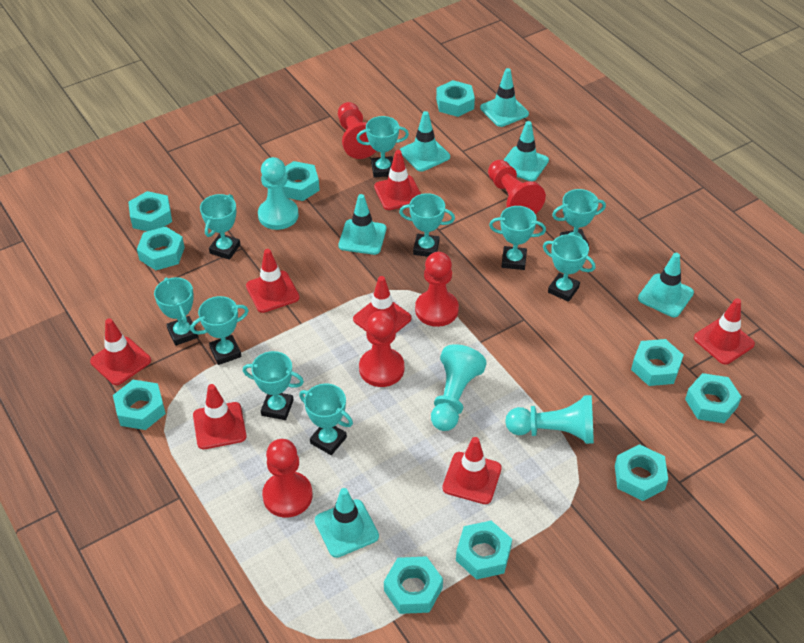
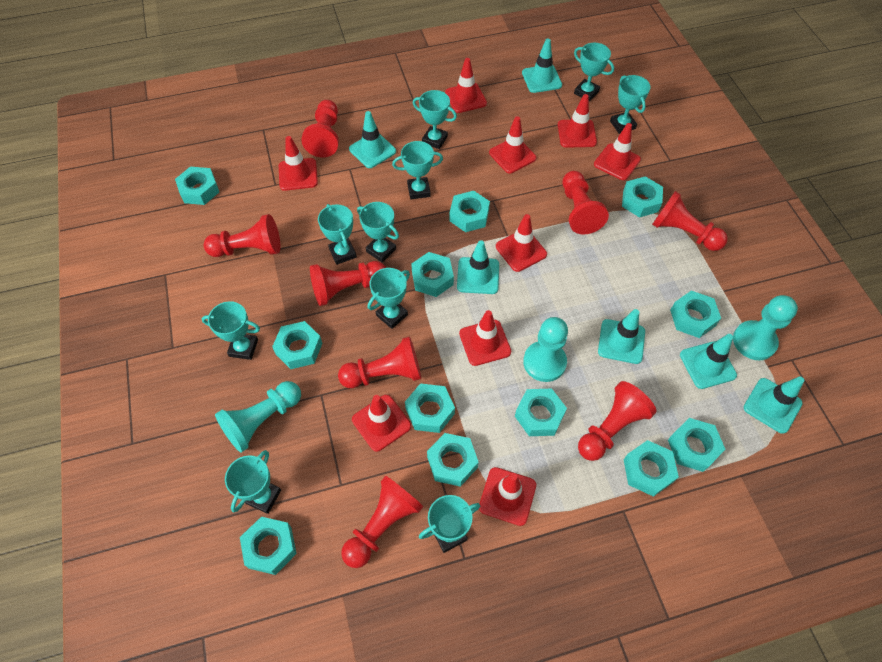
red pawn: [262,439,313,518] [338,102,376,159] [359,311,404,387] [415,252,459,327] [488,160,546,214] = 5 -> [204,214,280,257] [301,100,339,158] [310,261,386,306] [338,336,421,388] [341,475,424,568] [563,171,609,235] [578,381,656,461] [652,191,728,251] = 8
red traffic cone: [90,318,151,385] [193,384,247,449] [246,249,300,313] [353,276,412,333] [374,150,421,210] [442,437,502,504] [694,298,755,365] = 7 -> [279,136,318,191] [352,395,411,452] [445,58,487,113] [459,310,511,366] [479,467,536,526] [489,116,536,173] [496,214,547,272] [558,94,597,148] [594,123,641,180] = 9
turquoise nut: [113,380,166,430] [128,191,172,231] [137,227,185,270] [283,161,320,201] [384,556,443,614] [436,80,475,117] [456,521,512,580] [615,444,668,501] [631,339,684,386] [685,373,742,423] = 10 -> [175,166,219,205] [240,517,297,575] [272,321,322,369] [405,383,455,433] [411,252,454,297] [427,433,479,487] [449,191,490,232] [515,389,567,436] [622,176,663,217] [624,440,679,497] [668,418,725,472] [670,290,721,338] = 12

